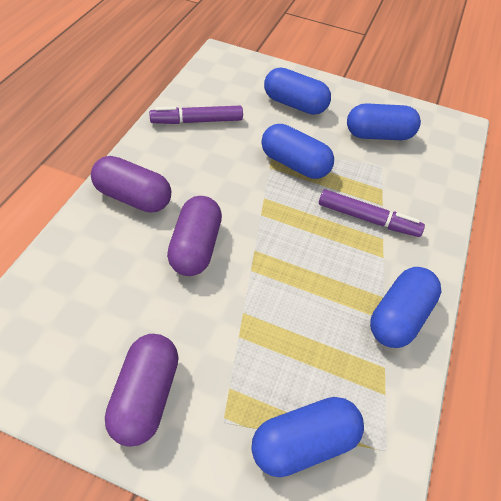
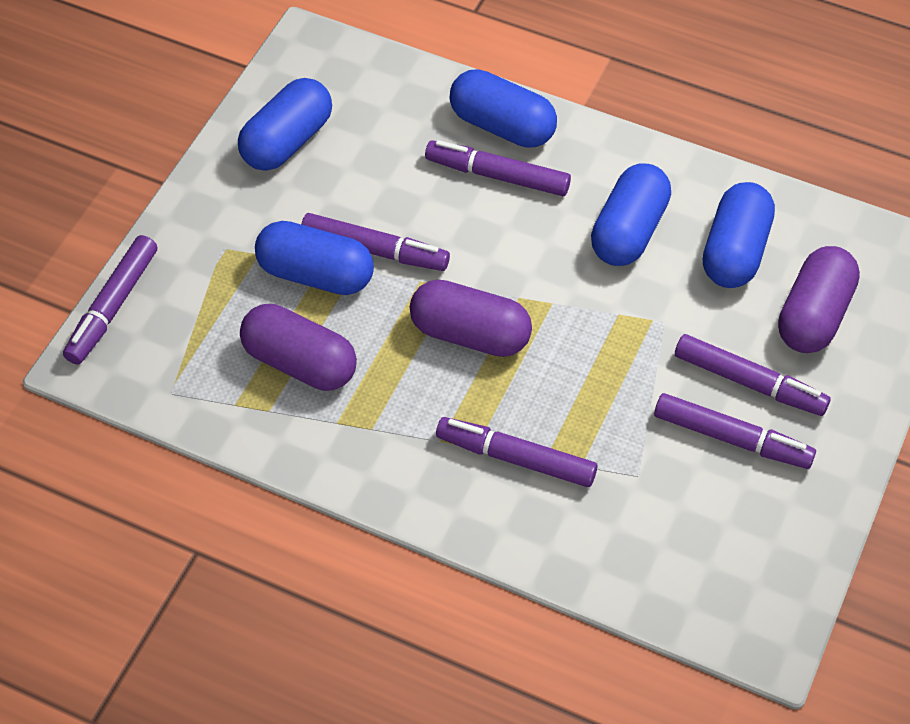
purple marker: [149,106,243,124] [319,189,425,237] = 2 -> [63,235,158,365] [301,213,450,271] [425,140,571,196] [436,417,597,487] [654,393,816,469] [675,334,831,416] = 6

